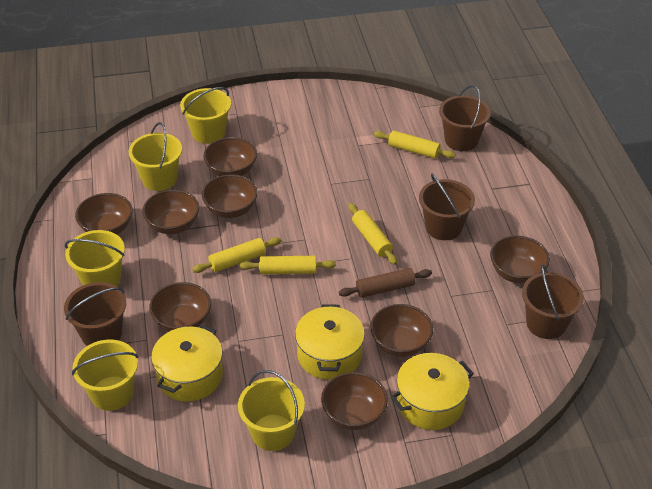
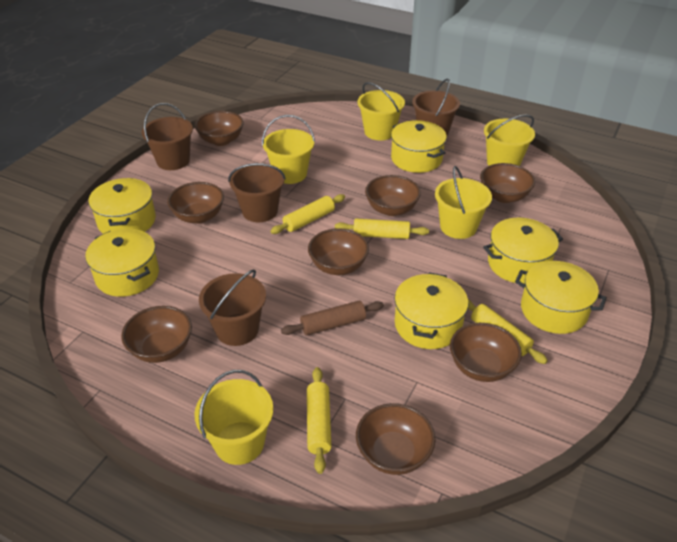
yellow pot: [151,325,223,402] [295,304,365,380] [391,353,474,430] = 3 -> [85,229,159,297] [88,178,156,234] [391,120,447,173] [394,272,468,349] [483,218,563,284] [515,261,607,334] = 6

